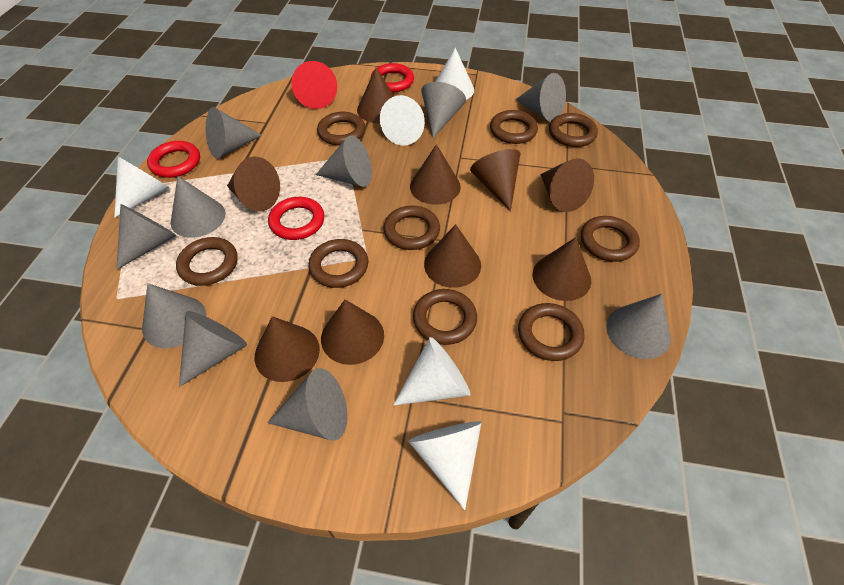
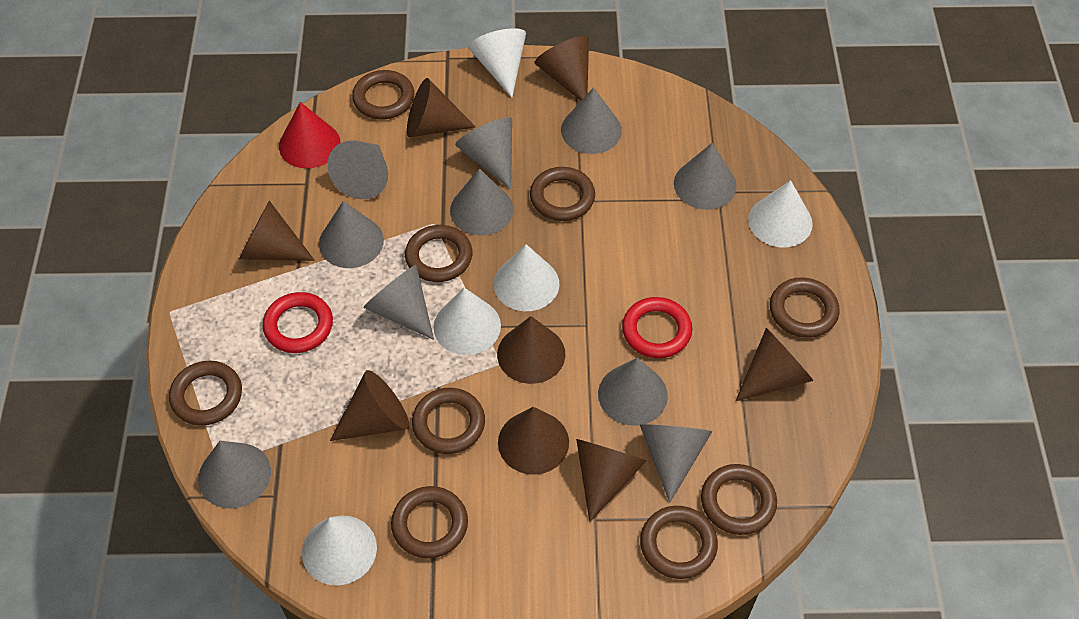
brown cone: [227,157,280,211] [255,316,320,382] [321,300,384,365] [357,68,394,123] [410,144,461,205] [424,224,481,288] [470,149,521,211] [533,237,591,301] [540,158,594,212] = 9 -> [239,201,315,261] [330,370,409,441] [407,78,476,137] [497,316,565,384] [498,407,569,475] [535,36,589,101] [576,439,647,522] [736,328,813,401] = 8
red ring: [147,141,200,178] [268,197,324,240] [371,63,414,93] = 3 -> [263,292,333,353] [622,297,692,358] = 2

